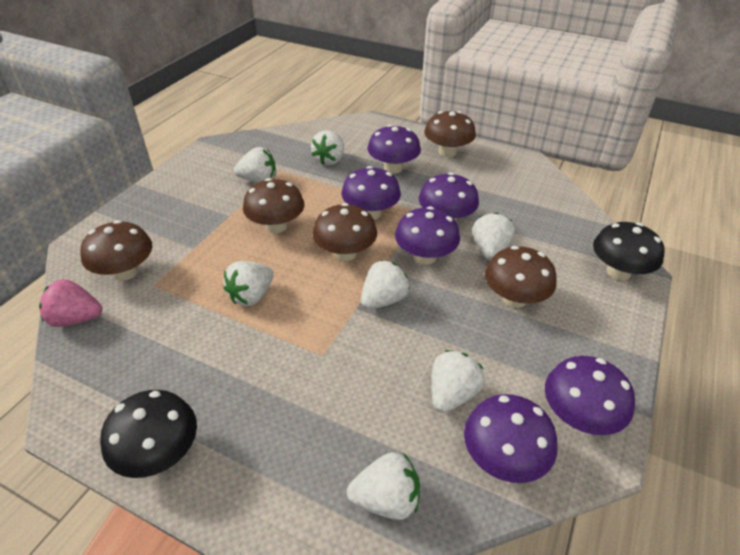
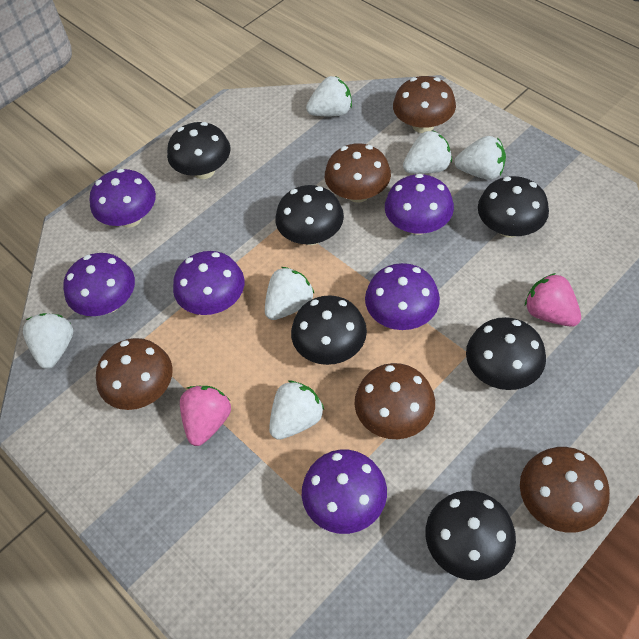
black mushroom: [100,390,197,478] [593,222,664,280] = 2 -> [167,122,230,179] [275,185,344,245] [291,295,367,365] [426,491,516,580] [466,317,546,390] [478,176,549,238] = 6
pink strawberry: [39,279,102,327] = 1 -> [180,386,231,446] [525,273,581,327] = 2
white strawberry: [224,261,274,306] [234,147,276,183] [311,131,344,165] [347,453,420,520] [361,260,410,309] [431,350,485,413] [472,213,515,260] = 7 -> [23,313,73,369] [265,267,314,320] [269,381,324,440] [306,76,352,116] [403,130,452,174] [454,136,506,180] = 6

